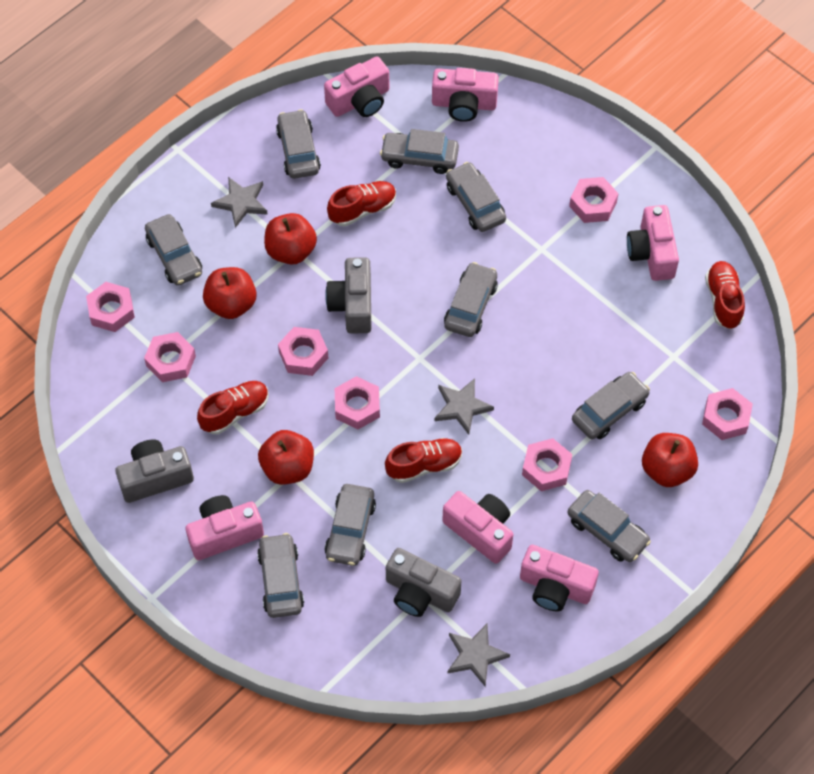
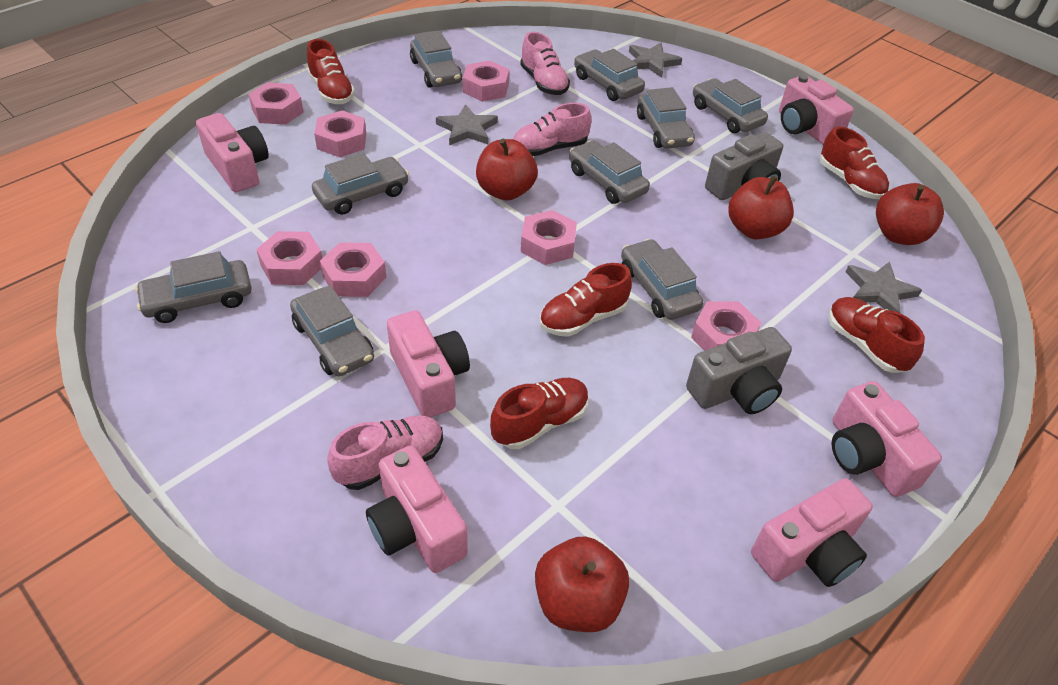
grey camera: [115,440,194,503] [325,257,371,334] [386,548,461,617] = 3 -> [686,327,792,414] [705,132,783,200] = 2
pink shoe: none = 0 -> [327,416,443,490] [513,103,592,156] [520,32,570,95] = 3
red shoe: [197,381,269,434] [327,181,396,226] [385,438,462,483] [705,261,745,329] = 4 -> [307,39,355,104] [490,378,589,449] [539,263,632,337] [820,126,889,199] [828,297,925,373] = 5

